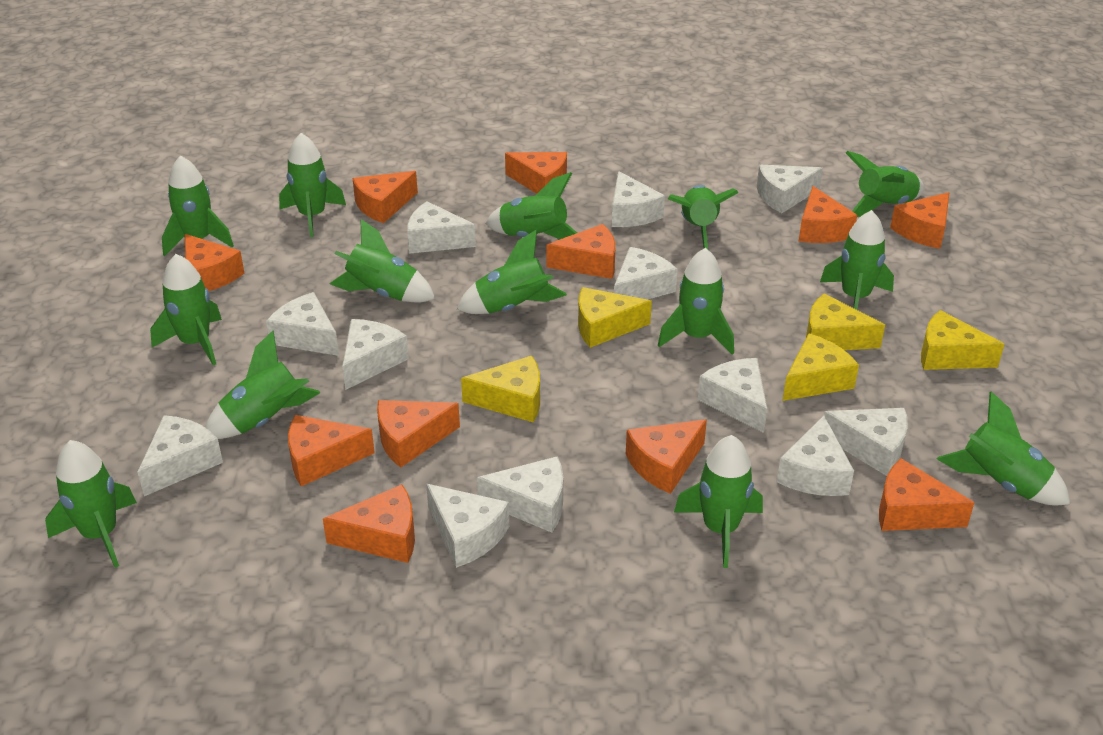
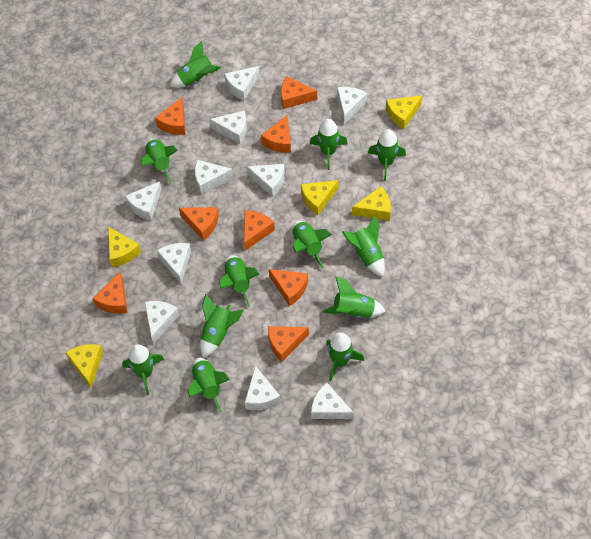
green rocket: [45,440,137,568] [150,254,222,365] [162,155,234,256] [205,331,320,439] [279,133,346,237] [330,219,435,303] [457,229,567,314] [485,172,577,239] [658,248,734,355] [668,185,739,249] [674,435,763,568] [820,210,894,310] [846,151,924,217] [937,391,1070,506] = 14 -> [122,344,164,395] [141,139,178,184] [170,41,222,88] [188,357,230,412] [200,294,244,358] [219,255,259,307] [293,221,332,268] [310,119,348,170] [323,276,386,318] [326,332,364,382] [342,215,385,277] [368,129,406,181] = 12
orange cheese: [185,234,245,291] [288,415,375,486] [323,484,415,563] [352,171,418,223] [377,400,460,468] [505,152,567,194] [547,224,615,279] [626,419,707,494] [799,186,857,243] [879,458,974,531] [890,192,950,249] = 11 -> [93,272,128,314] [155,97,185,135] [179,207,218,241] [244,210,275,251] [261,114,291,153] [268,326,309,362] [269,269,308,306] [281,76,317,109] = 8
white cheese: [137,415,223,496] [266,292,339,356] [342,319,409,390] [407,201,476,254] [426,484,509,568] [477,456,563,533] [612,171,665,227] [614,247,678,300] [698,358,767,433] [757,165,823,213] [777,415,854,496] [824,408,908,476] = 12 -> [125,181,162,220] [145,301,179,344] [157,243,191,284] [195,160,233,194] [209,110,247,144] [224,66,260,101] [245,366,281,410] [247,164,285,197] [311,383,354,419] [337,87,367,124] = 10

